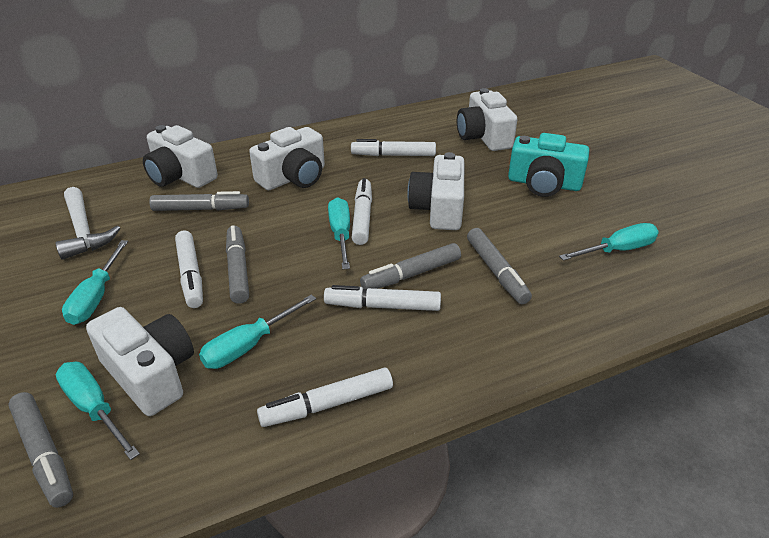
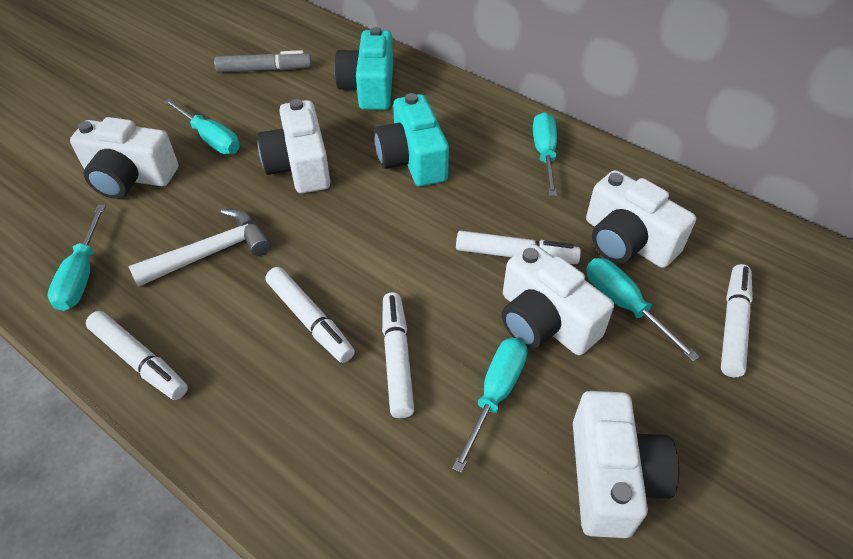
grey marker: [8,392,73,508] [149,191,249,211] [226,225,249,304] [360,243,461,289] [467,228,532,304] = 5 -> [214,50,312,72] = 1
turquoise camera: [508,133,589,197] = 1 -> [334,27,393,110] [374,93,449,186] = 2

